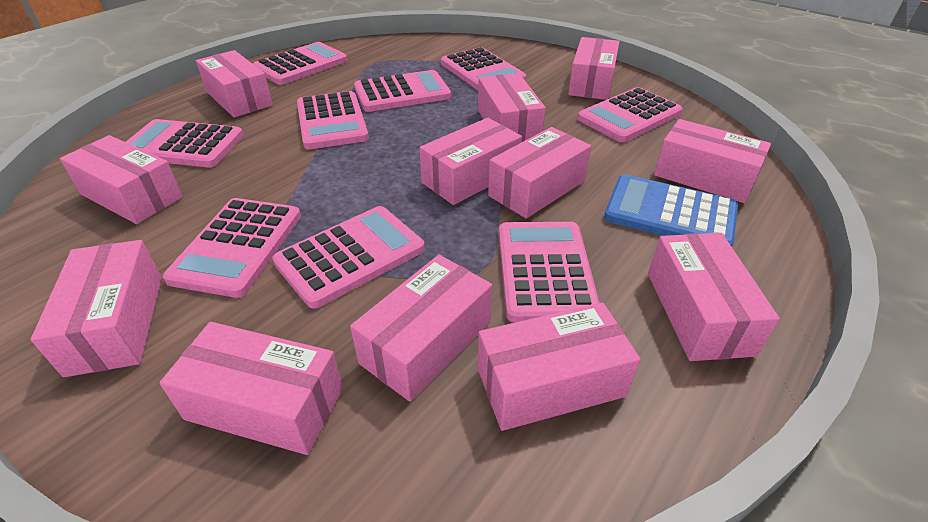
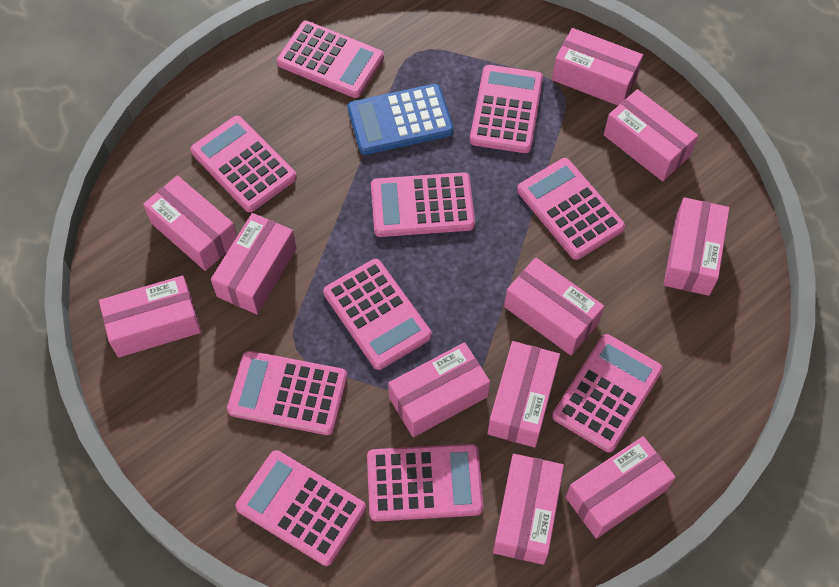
pink box: [31,240,162,377] [60,135,183,224] [160,322,343,455] [196,50,273,118] [350,255,492,401] [419,118,522,205] [478,73,546,142] [478,302,641,431] [488,127,591,218] [568,37,620,100] [648,233,780,361] [654,119,771,203] = 12 -> [99,276,201,358] [143,175,237,271] [211,213,297,314] [388,342,490,437] [488,341,560,448] [493,454,564,565] [504,257,604,355] [552,28,643,106] [566,436,676,539] [604,89,698,181] [664,197,730,296] = 11
pink calculator: [126,119,244,167] [163,198,301,298] [253,42,347,85] [272,206,425,309] [297,91,369,149] [354,70,451,112] [441,47,526,90] [499,222,600,323] [578,87,683,142] = 9 -> [191,116,297,212] [227,351,348,435] [235,450,366,566] [277,21,384,98] [323,259,432,370] [367,444,483,521] [371,172,475,237] [470,65,543,153] [517,158,625,260] [552,334,663,452] = 10

